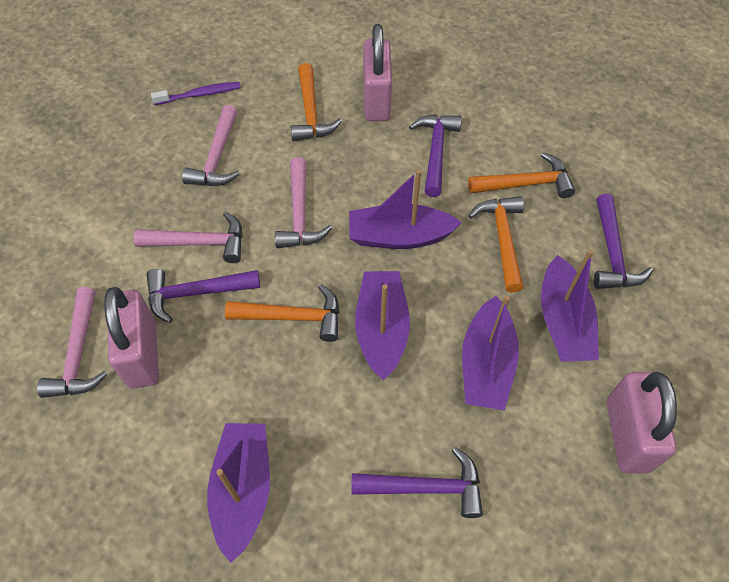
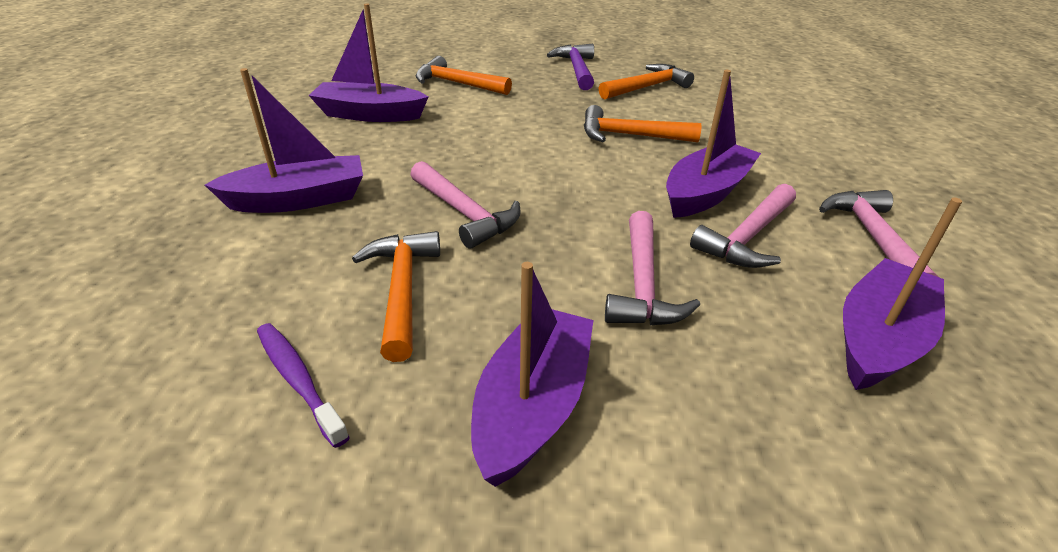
pink padlock: [104,287,159,389] [363,24,392,121] [607,372,677,473] = 3 -> none = 0
purple hammer: [146,269,260,323] [351,447,483,518] [409,115,462,197] [594,194,653,289] = 4 -> [547,44,594,90] = 1

